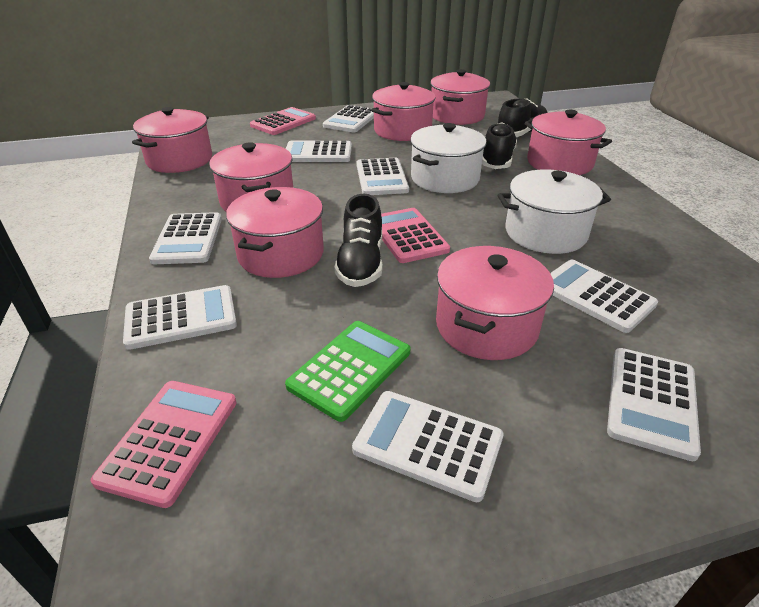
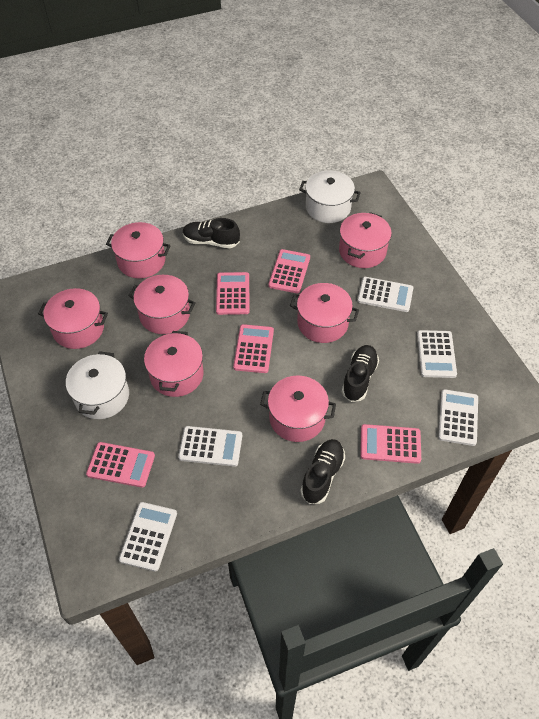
green calculator: [285,321,410,422] = 1 -> none = 0
pink calculator: [91,381,236,508] [250,107,316,135] [381,208,450,263] = 3 -> [86,442,155,488] [216,272,249,315] [233,324,274,373] [268,249,310,293] [360,424,421,464] = 5
white calculator: [123,285,237,350] [149,212,222,264] [286,141,352,162] [323,105,374,132] [352,391,504,502] [356,158,409,195] [550,260,658,333] [607,348,701,461] = 8 -> [119,502,177,572] [178,426,242,467] [357,277,413,312] [417,330,457,378] [438,389,478,446] = 5

